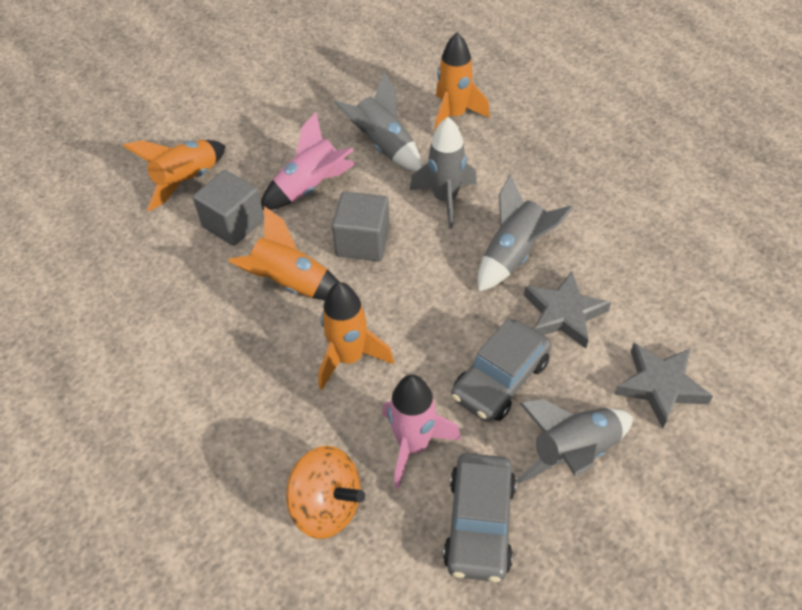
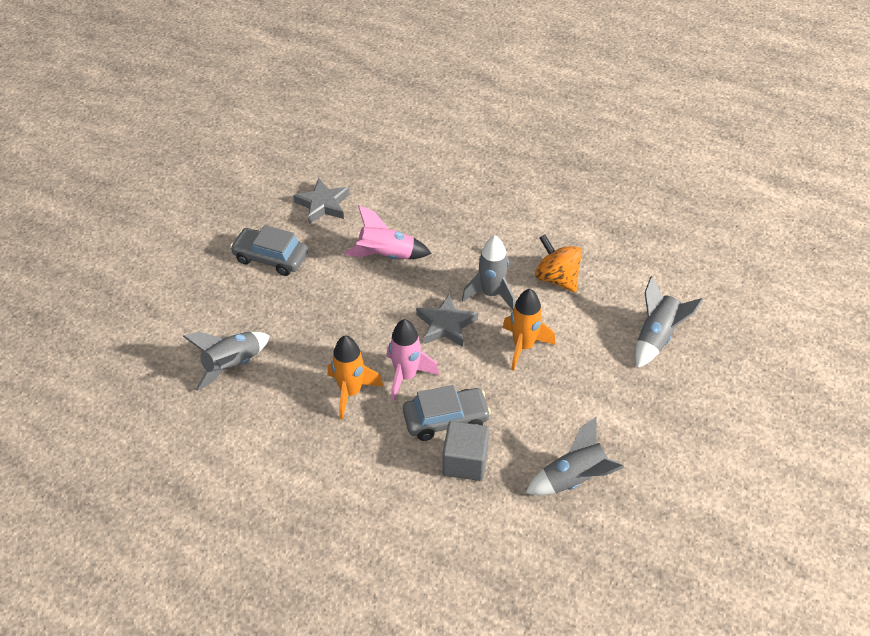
grey cube: [193,170,264,246] [332,192,390,261] = 2 -> [442,421,489,481] = 1
orange rocket: [123,140,225,211] [228,206,339,300] [318,282,394,390] [434,32,490,133] = 4 -> [328,335,383,420] [502,289,555,371] = 2

